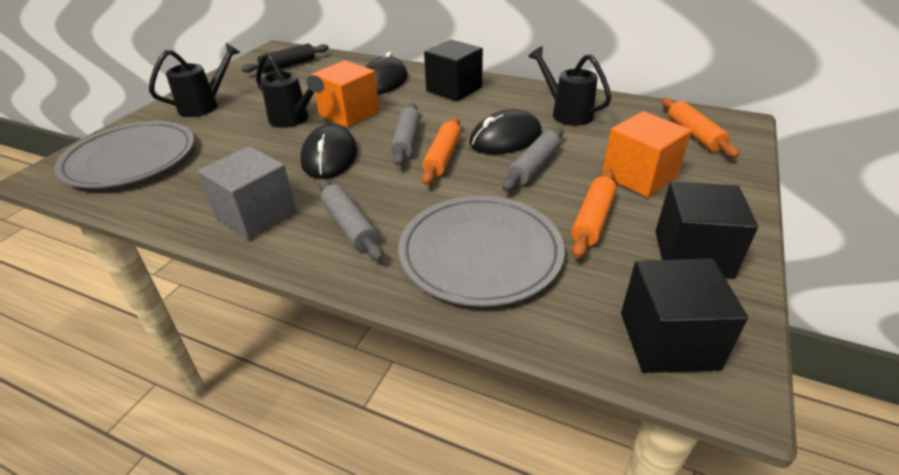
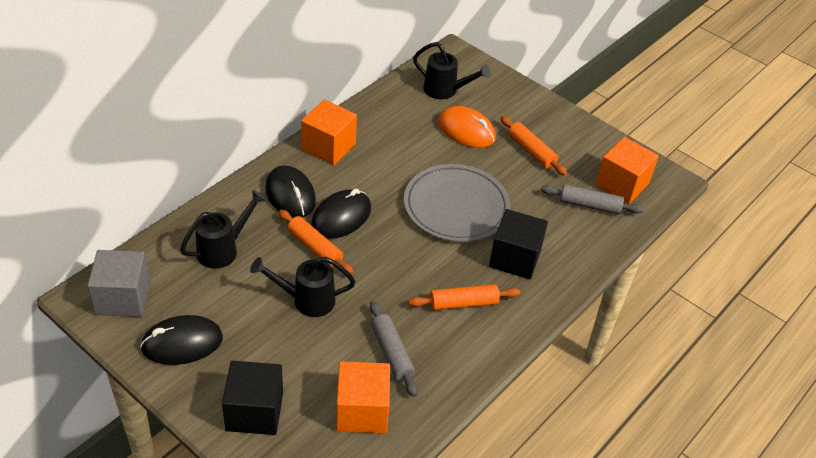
black cube: [424,39,483,101] [621,259,748,373] [655,182,758,278] = 3 -> [222,361,283,435] [489,209,548,279] = 2
black rolling pin: [241,43,329,73] = 1 -> none = 0
grey plate: [54,121,194,188] [398,196,565,307] = 2 -> [404,164,511,242] = 1
grey rolling pin: [319,179,383,261] [391,103,420,166] [502,127,564,192] = 3 -> [370,301,417,397] [541,184,644,214] = 2
orange cube: [311,60,380,128] [602,111,692,198] = 2 -> [301,99,357,165] [336,361,390,433] [596,137,659,204] = 3
orange mouse: none = 0 -> [437,106,496,148] = 1

